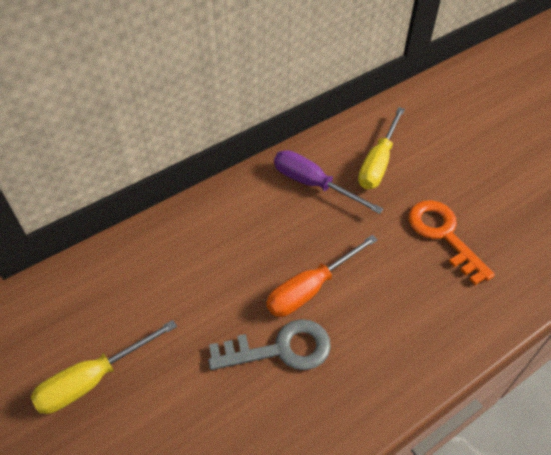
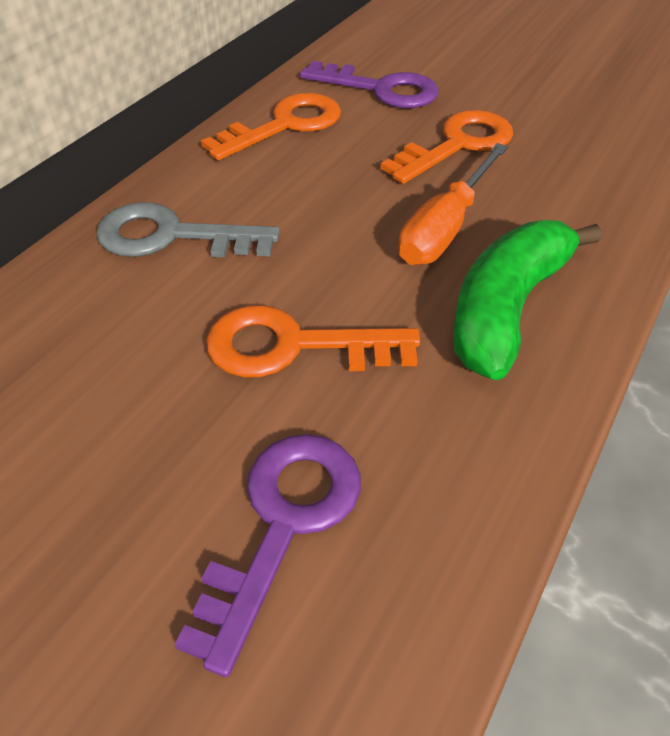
green banana: none = 0 -> [453,220,602,381] = 1
orange key: [409,200,495,285] = 1 -> [201,93,341,160] [206,305,420,378] [381,110,513,184] = 3
purple key: none = 0 -> [174,434,361,677] [300,61,439,108] = 2
purple screwdriver: [274,150,383,214] = 1 -> none = 0
yellow screwdriver: [31,320,177,414] [358,107,405,189] = 2 -> none = 0

